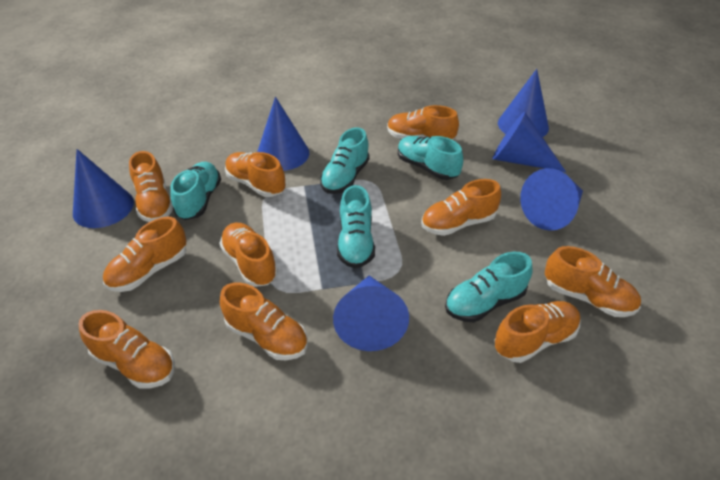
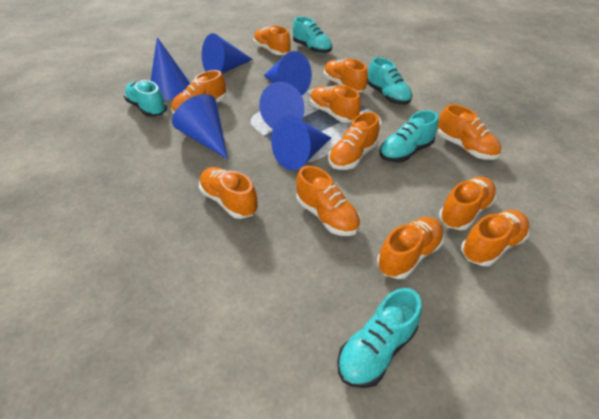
orange shoe: [78,310,175,389] [103,217,187,292] [129,151,173,222] [219,223,278,287] [220,282,308,360] [225,152,286,197] [387,105,459,140] [421,179,501,236] [494,301,580,363] [545,246,641,317] = 10 -> [171,70,226,114] [199,167,258,219] [253,25,291,55] [296,166,361,236] [310,85,361,123] [324,59,368,92] [328,112,380,170] [377,217,444,279] [438,104,501,160] [439,177,497,230] [461,210,530,266] = 11

